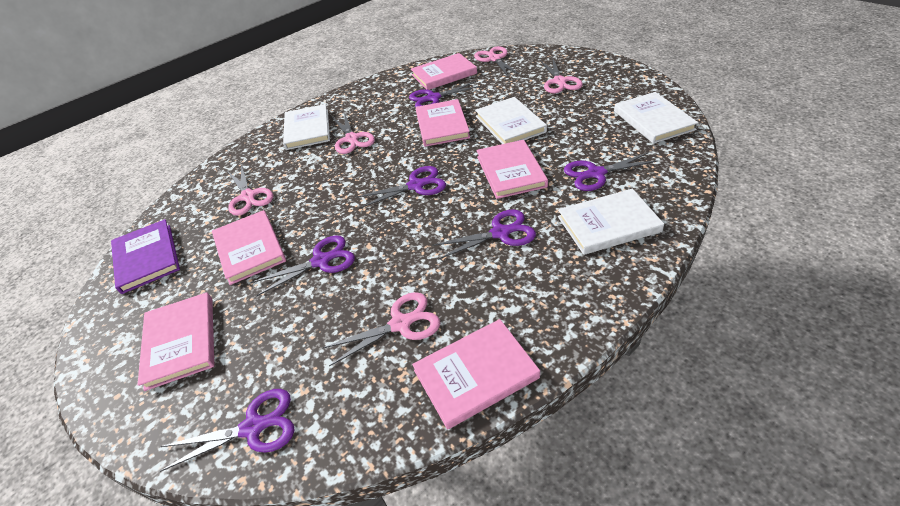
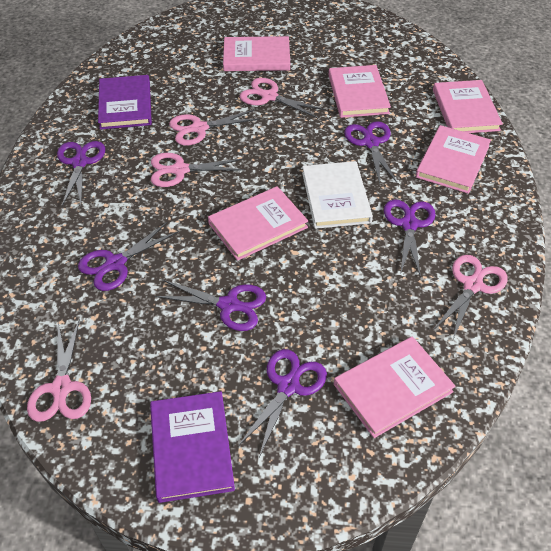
purple book: [111,219,180,294] = 1 -> [98,75,152,129] [150,391,235,503] = 2
white book: [283,104,330,150] [475,97,547,144] [558,189,664,255] [614,92,698,144] = 4 -> [302,161,373,229] = 1

